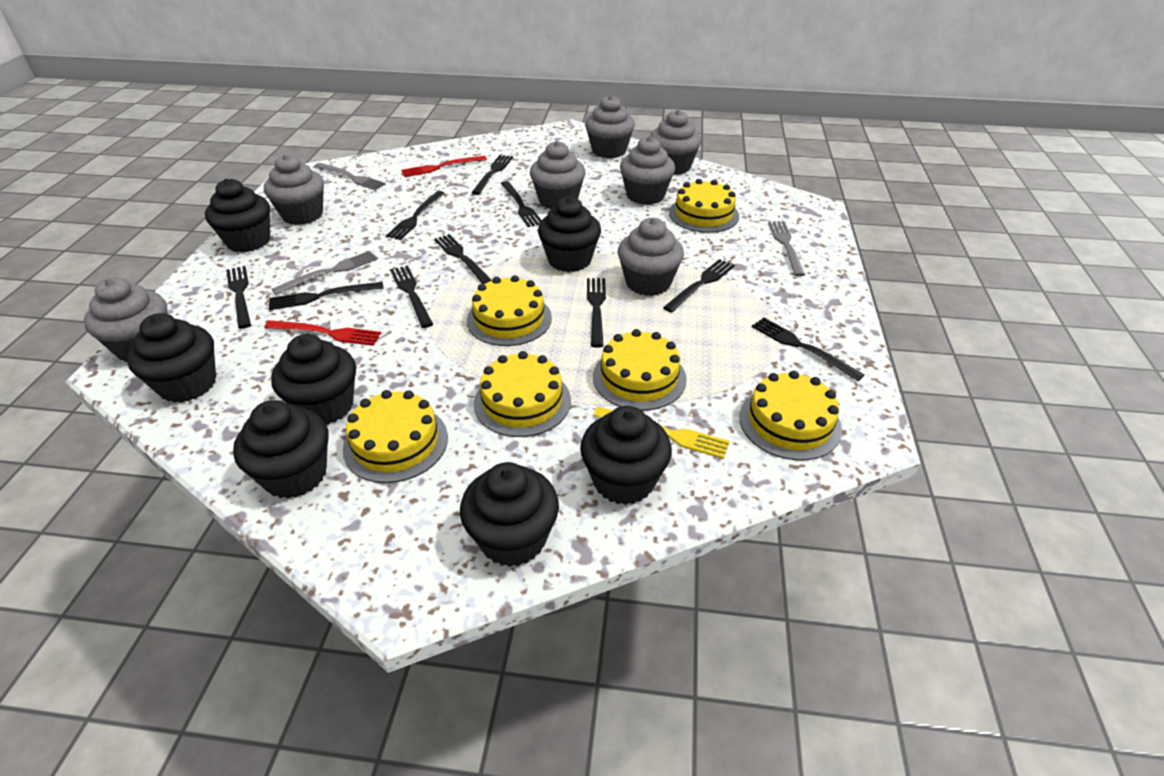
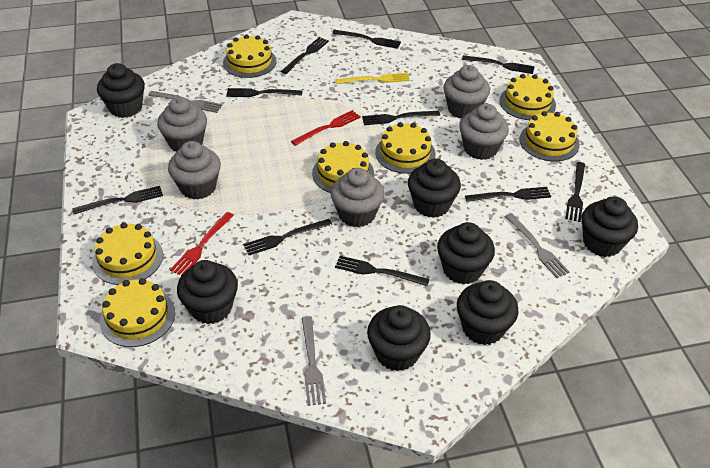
grey cupcake: [84,277,168,362] [264,154,324,225] [530,141,586,209] [585,95,635,158] [618,218,684,296] [620,136,675,205] [650,110,702,175] = 7 -> [157,97,207,152] [168,141,221,199] [331,168,384,227] [444,65,490,119] [459,104,509,160] = 5
yellow cake: [343,390,448,483] [467,275,552,346] [474,351,571,437] [593,329,687,411] [669,179,739,233] [739,371,842,461] = 6 -> [92,222,163,285] [100,278,175,347] [223,34,276,78] [312,141,374,193] [375,122,436,174] [499,74,556,120] [520,111,580,161] = 7

